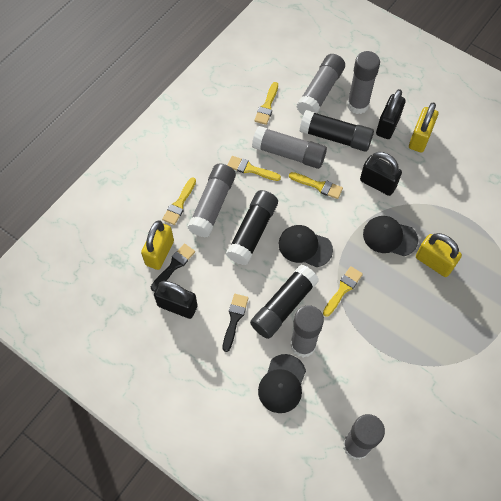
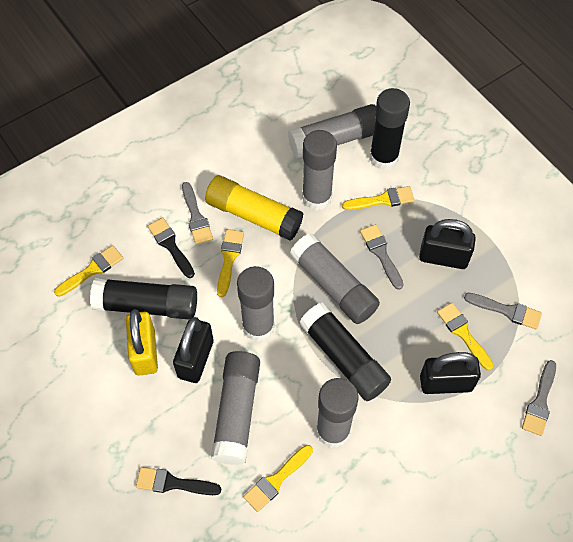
black cap: [258,354,306,413] [279,225,333,267] [363,216,418,256] = 3 -> none = 0
grey brush: none = 0 -> [182,182,213,244] [360,224,404,290] [464,293,542,329] [522,360,556,436] = 4
yellow glue stick: none = 0 -> [205,175,303,241] = 1
yellow padlock: [141,220,174,270] [409,102,438,152] [416,233,462,277] = 3 -> [126,309,158,375] = 1

